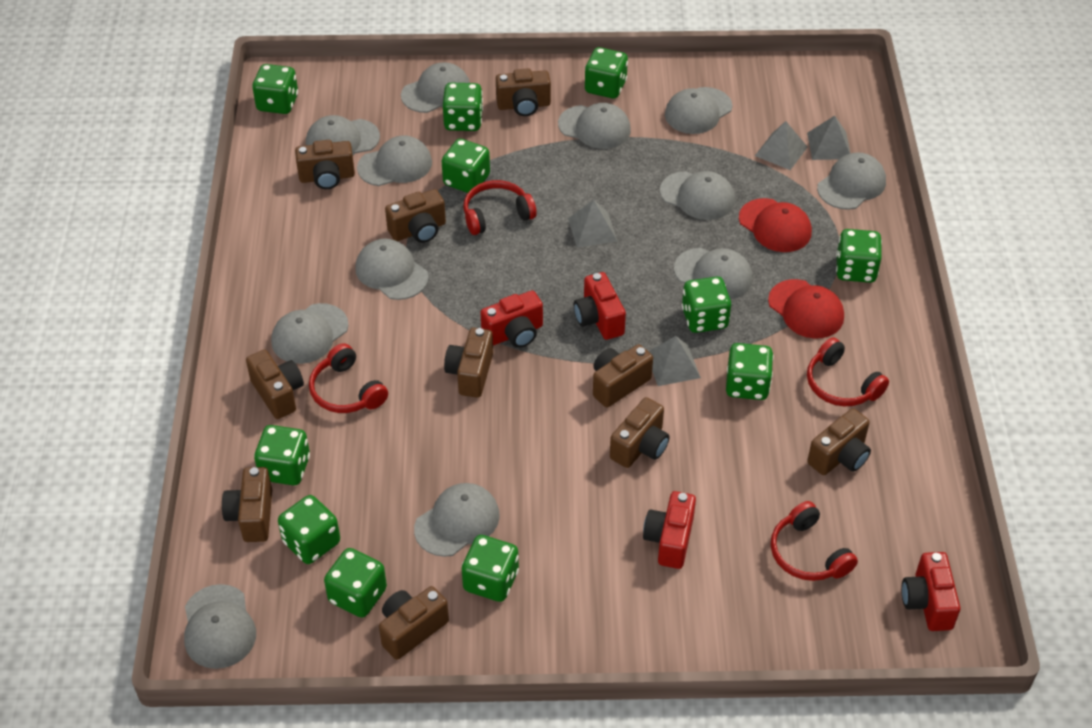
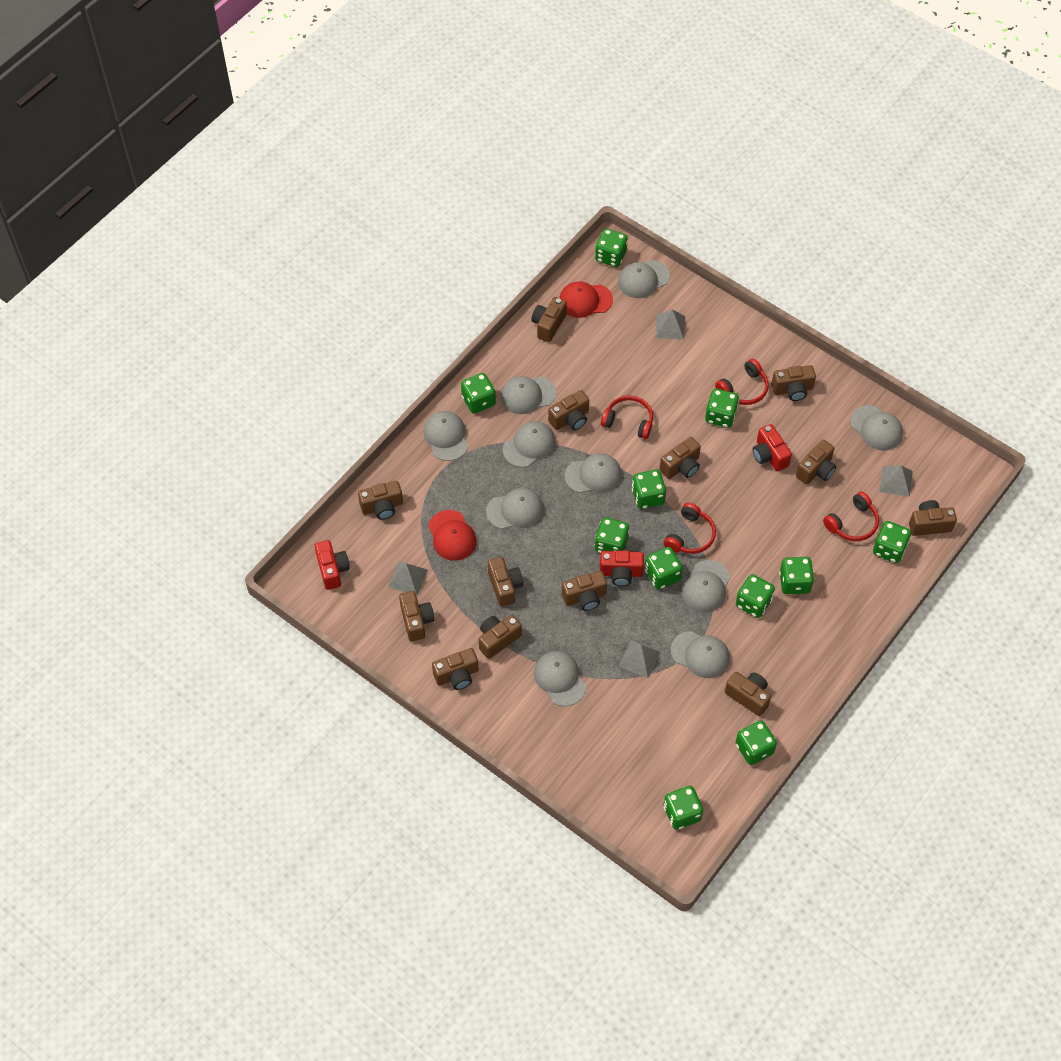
brown camera: [222,467,272,542] [246,350,304,419] [295,140,355,189] [379,586,449,660] [385,189,446,243] [444,328,493,398] [496,68,551,116] [593,344,653,408] [610,397,670,468] [807,408,871,475] = 10 -> [358,481,403,520] [399,591,434,641] [432,648,479,690] [479,615,522,659] [488,557,523,607] [531,297,567,342] [548,390,589,430] [562,571,607,611] [660,437,701,479] [725,672,771,716] [771,365,816,401] [796,440,836,485] [909,500,957,536] = 13
grey cap: [184,584,256,669] [271,303,348,364] [306,115,380,155] [355,239,429,300] [357,136,432,186] [401,62,470,113] [414,483,500,557] [558,103,631,149] [660,171,735,220] [665,87,732,134] [674,248,752,300] [817,152,886,210] = 12 -> [424,411,468,461] [486,488,544,529] [501,376,556,414] [503,421,556,467] [534,651,586,706] [565,453,622,493] [618,260,670,298] [671,631,730,678] [682,560,730,612] [850,405,903,450] = 10
red camera: [480,290,543,348] [574,272,626,340] [643,491,696,569] [901,552,961,631] = 4 -> [315,540,350,590] [600,550,644,586] [753,424,792,471] = 3

